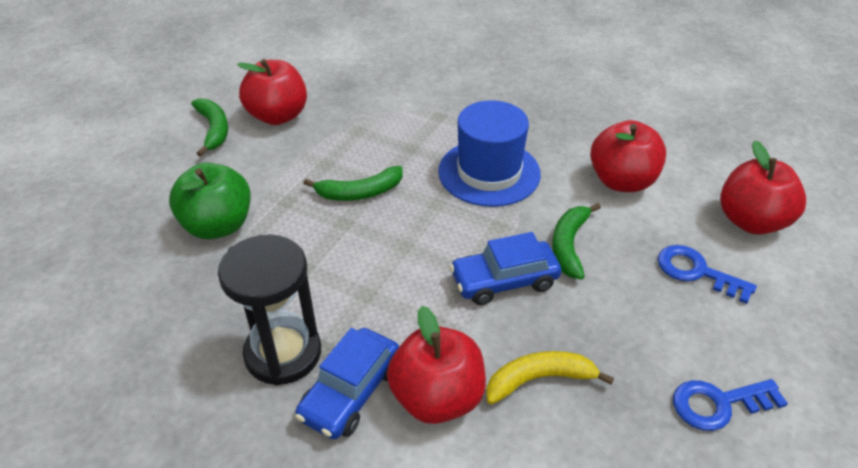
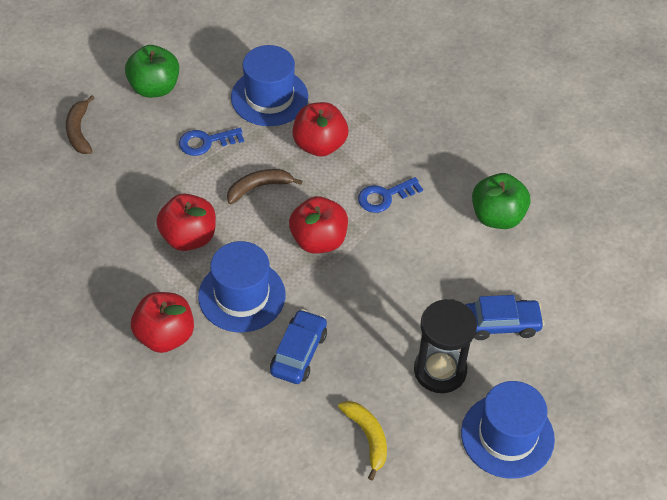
blue hat: [438,100,541,207] = 1 -> [198,241,285,332] [231,45,308,126] [461,381,555,479] = 3
brown banana: none = 0 -> [66,95,94,154] [227,169,303,204] = 2
green apple: [169,163,251,239] = 1 -> [125,45,179,98] [472,173,530,229] = 2
green banana: [191,98,228,157] [303,166,403,201] [552,203,601,280] = 3 -> none = 0

